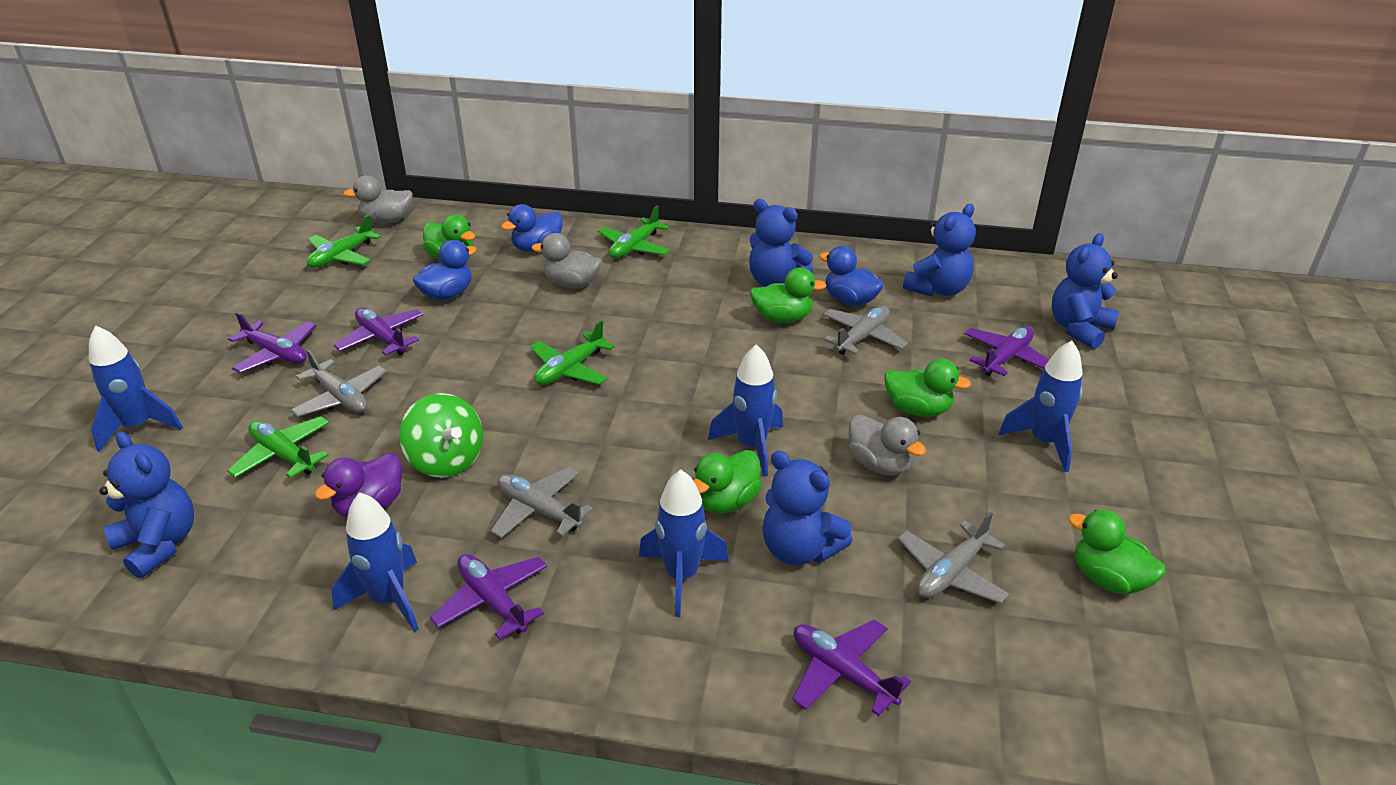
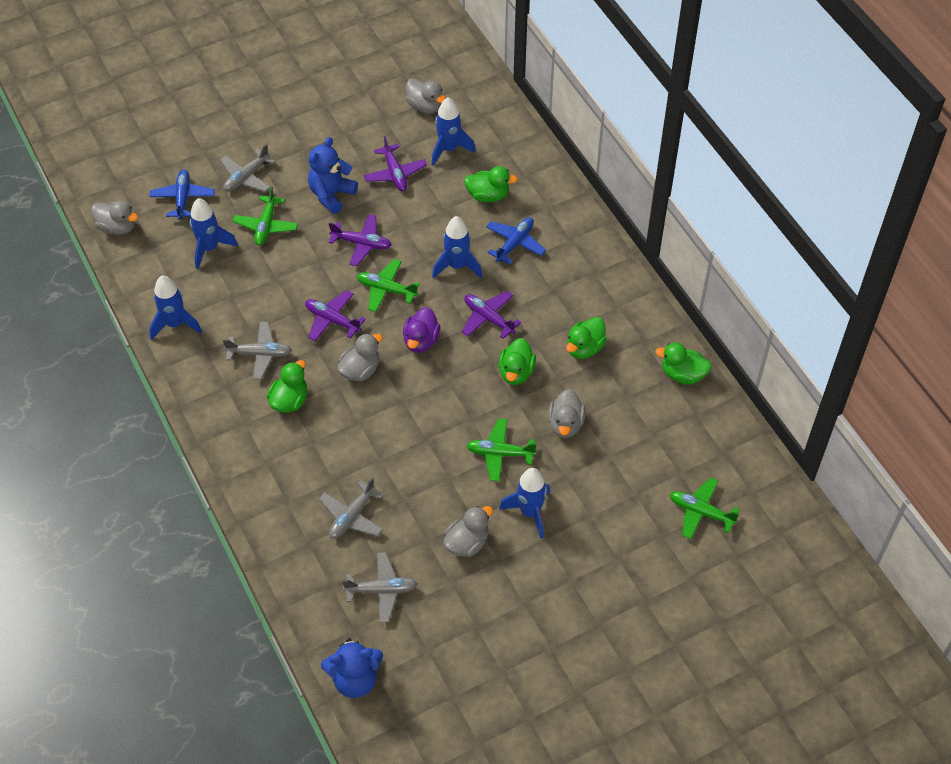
blue duck: [413,240,477,301] [501,204,563,252] [819,246,884,306] = 3 -> none = 0
blue plane: none = 0 -> [149,170,215,220] [486,217,546,265] = 2
blue teddy bear: [99,431,194,579] [749,199,813,287] [763,451,852,565] [903,204,976,297] [1052,233,1119,349] = 5 -> [308,137,358,214] [321,638,383,698] = 2
green spinning top: [399,393,483,478] = 1 -> none = 0
grey duck: [343,176,413,224] [532,233,602,288] [849,415,926,476] = 3 -> [91,201,138,235] [337,333,383,381] [406,78,446,114] [444,506,493,557] [548,389,586,438] = 5
purple plane: [228,312,316,373] [334,308,423,355] [430,554,547,640] [792,619,911,716] [964,326,1049,376] = 5 -> [305,290,366,341] [329,214,392,266] [364,136,427,191] [462,291,521,339] = 4

